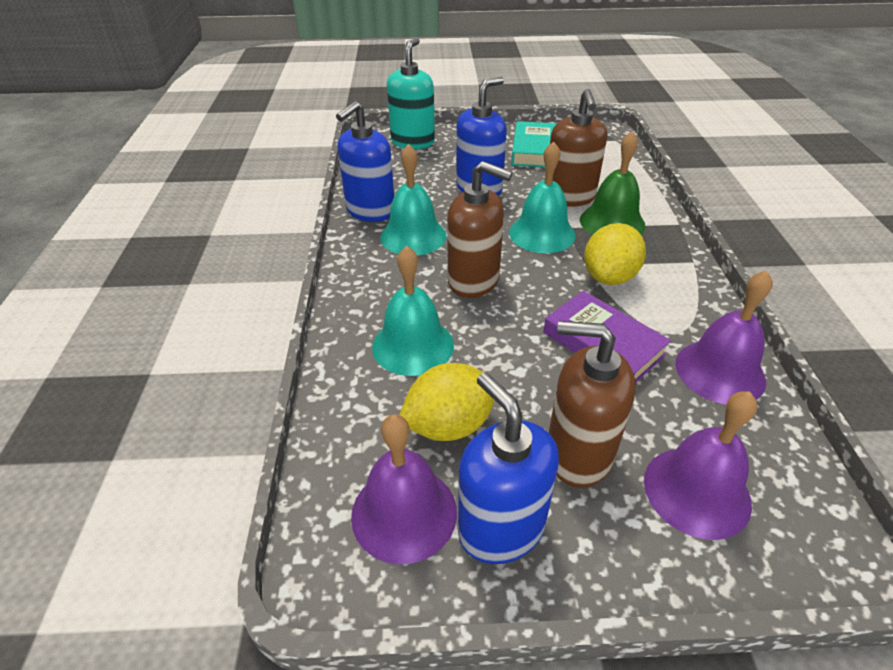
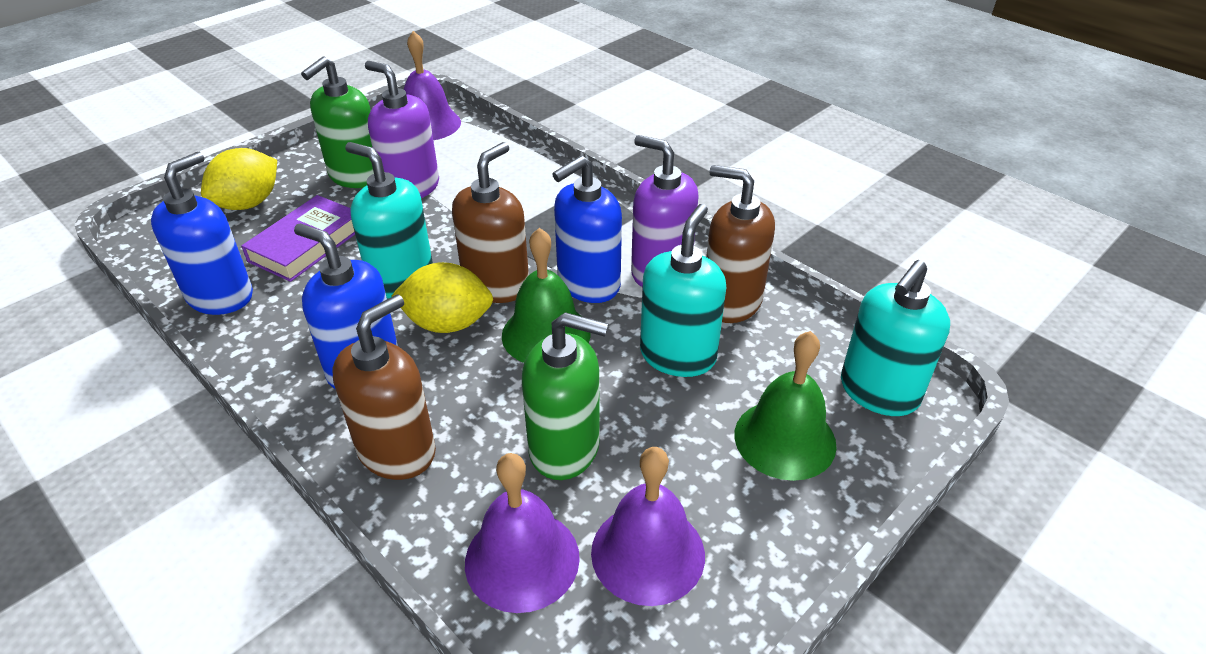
green bell: [580,131,645,235] = 1 -> [502,228,591,363] [735,331,837,481] = 2
green soap dispenser: none = 0 -> [301,56,374,188] [522,312,608,480] = 2
purple soap dispenser: none = 0 -> [365,61,439,198] [631,135,699,287] = 2
turquoise bell: [372,246,454,376] [380,144,447,256] [509,141,576,253] = 3 -> none = 0
turquoise book: [511,121,557,167] = 1 -> none = 0
turquoise soap dispenser: [387,38,435,149] = 1 -> [345,142,433,298] [640,204,726,377] [841,260,950,416] = 3

